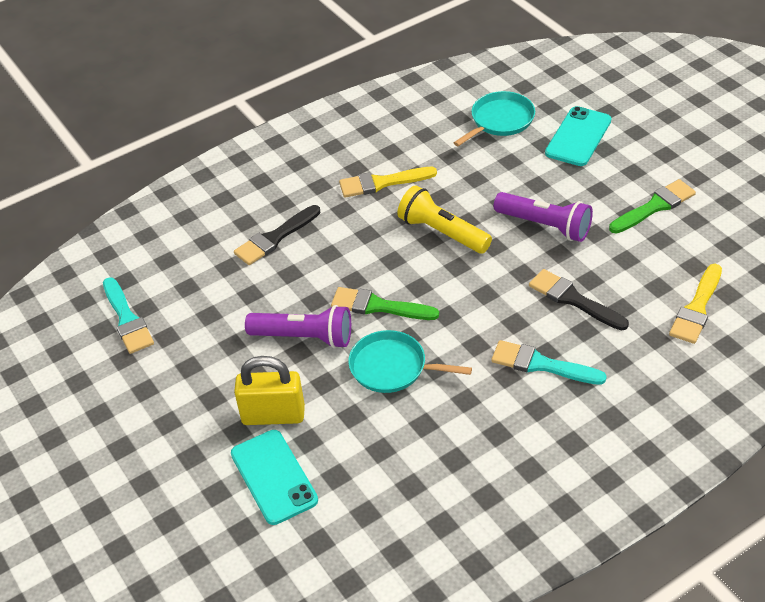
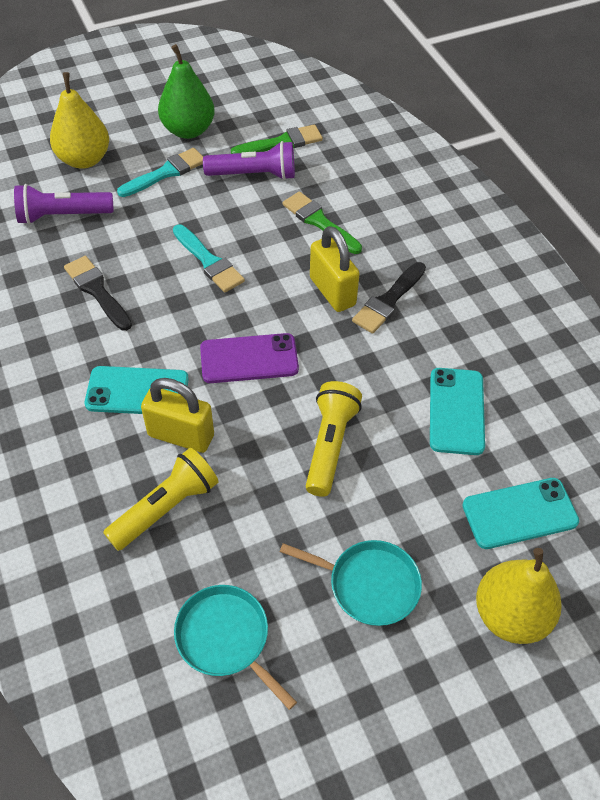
green pear: none = 0 -> [158,44,215,139] = 1
purple phone: none = 0 -> [200,333,299,383] = 1
turquoise phone: [231,430,318,525] [545,106,612,166] = 2 -> [85,366,189,414] [430,368,485,455] [462,478,579,549] = 3
yellow brush: [339,167,437,198] [669,264,722,344] = 2 -> none = 0
yellow flashlight: [397,185,492,254] = 1 -> [103,448,218,551] [306,381,362,497] = 2
yellow padlock: [234,356,305,425] = 1 -> [141,378,214,453] [310,226,360,312] = 2
yellow pear: none = 0 -> [50,72,109,169] [476,548,562,644] = 2

